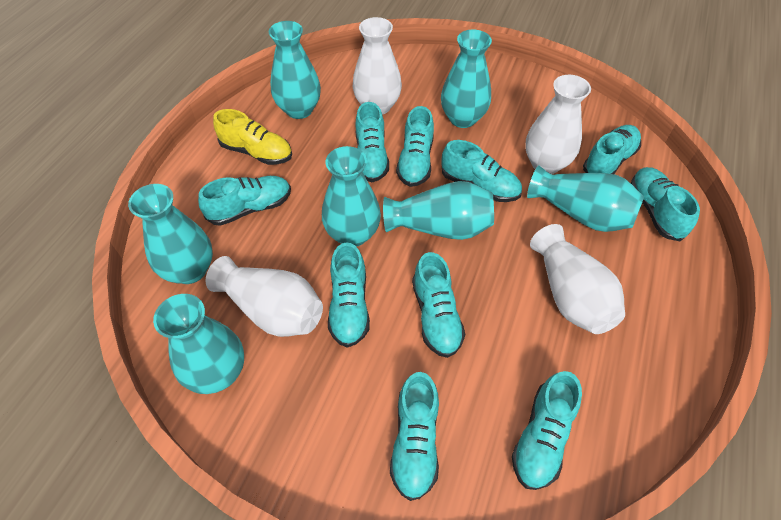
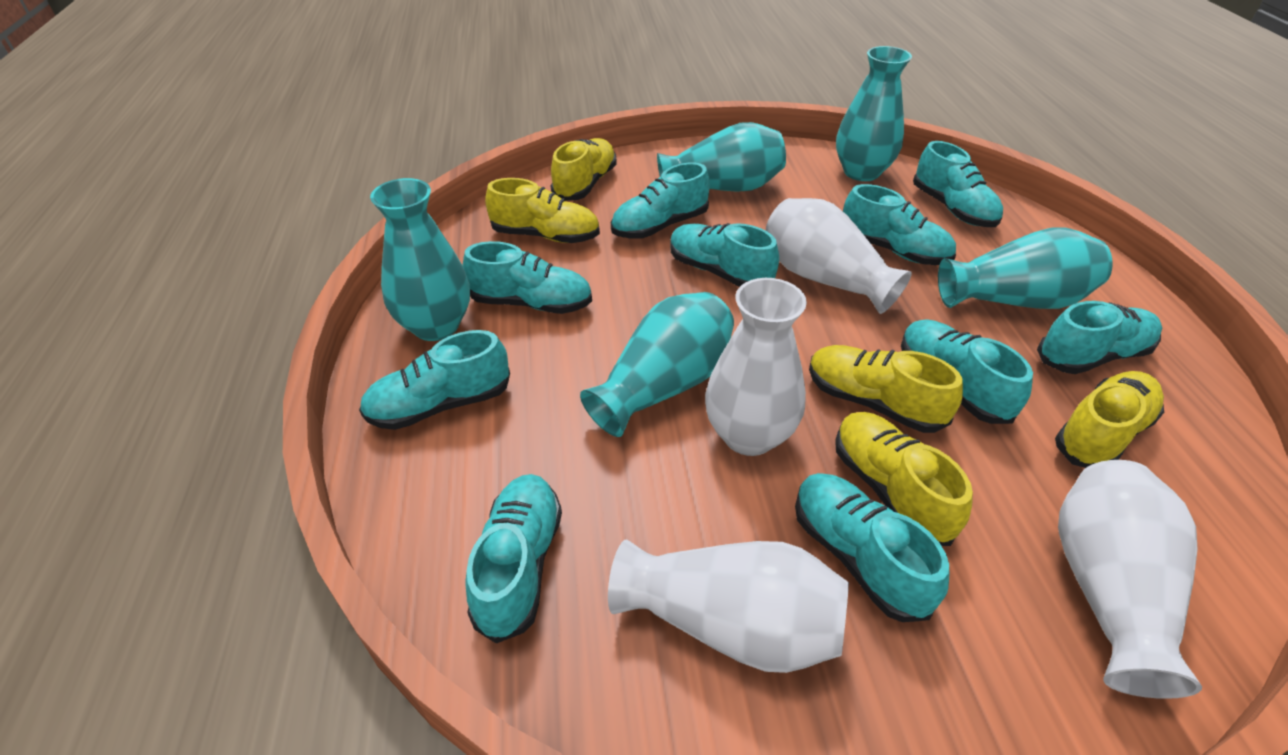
turquoise vase: [128,184,213,284] [153,294,244,394] [269,21,321,119] [322,146,381,247] [383,181,494,240] [441,29,492,128] [527,165,644,232] = 7 -> [370,178,470,341] [580,292,734,437] [657,122,786,192] [836,46,912,181] [938,227,1113,309] = 5
yellow shoe: [213,109,292,165] = 1 -> [485,178,600,243] [550,138,617,201] [809,345,963,433] [835,412,973,546] [1055,371,1164,468] = 5

